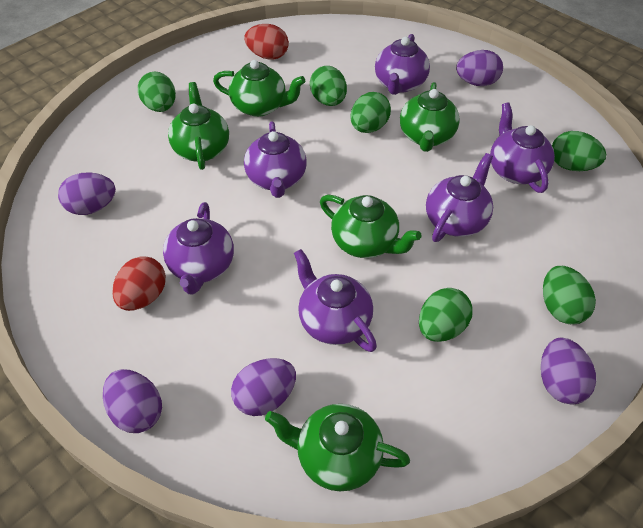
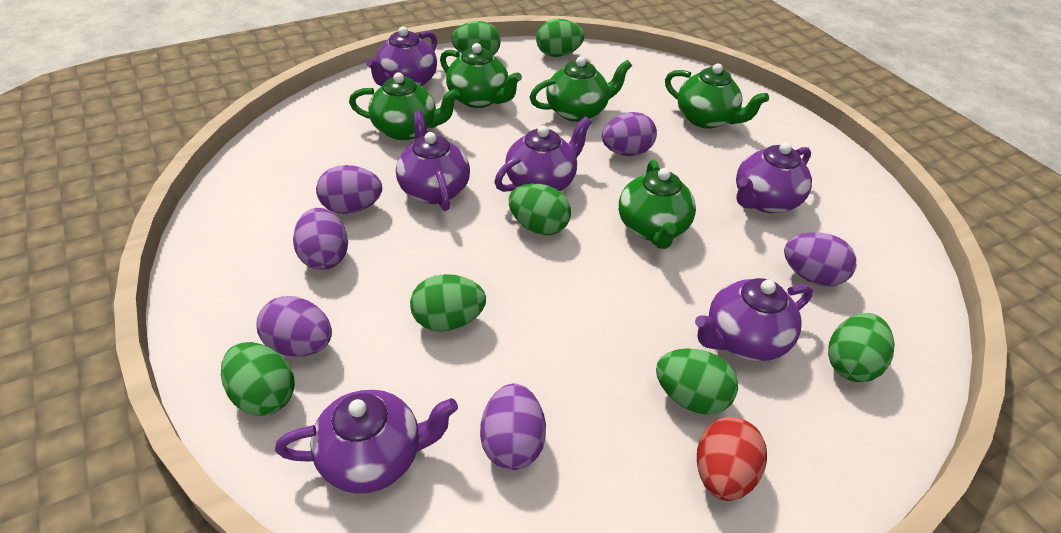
green egg: [138,72,176,112] [310,66,347,106] [351,92,391,133] [419,288,473,342] [543,266,596,324] [552,131,606,171] = 6 -> [221,342,295,416] [410,274,486,332] [451,21,501,55] [509,183,571,235] [536,19,584,57] [656,348,738,415] [828,313,895,382] = 7
purple egg: [58,172,116,215] [103,369,162,433] [231,358,296,416] [456,50,503,86] [541,337,596,405] = 5 -> [257,296,332,357] [293,208,348,270] [316,165,382,214] [480,383,546,470] [602,112,657,156] [784,232,856,287] = 6
red egg: [112,256,166,311] [244,24,289,60] = 2 -> [697,417,767,501] = 1

